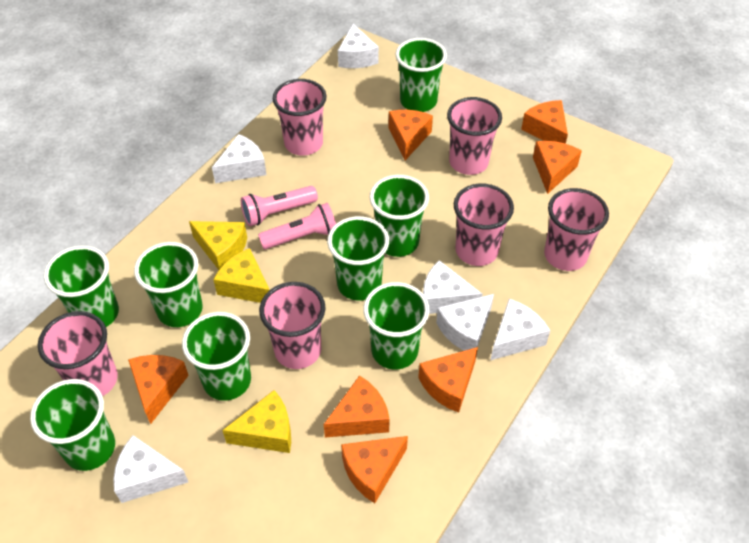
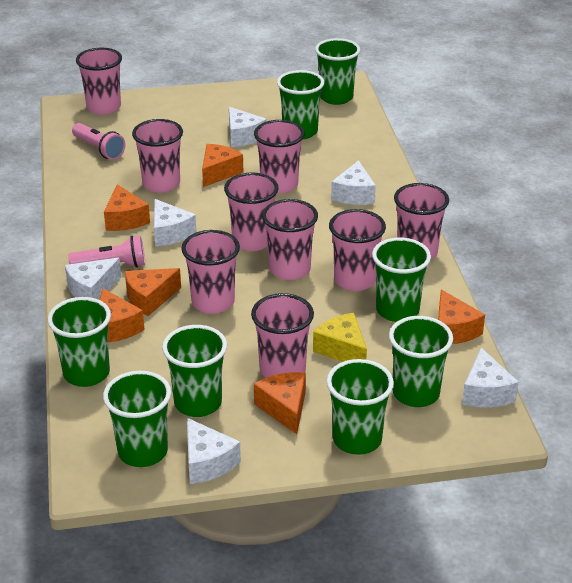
orange cheese: [128,355,189,424] [323,375,390,437] [341,436,408,503] [388,110,433,160] [418,347,478,412] [521,100,568,144] [533,141,582,194] = 7 -> [100,288,145,342] [104,184,150,231] [125,268,181,316] [202,144,244,187] [254,372,306,434] [438,289,485,344] = 6
pink cup: [38,311,118,396] [259,282,325,369] [273,79,327,156] [447,97,502,175] [454,184,514,266] [544,188,609,271] = 6 -> [76,48,122,115] [132,119,183,193] [181,230,240,314] [224,172,279,251] [251,293,314,378] [254,120,305,194] [262,199,318,280] [329,209,386,291] [394,183,449,259] = 9
yellow cheese: [189,221,247,270] [213,248,270,303] [222,390,291,453] = 3 -> [313,313,367,362] = 1

